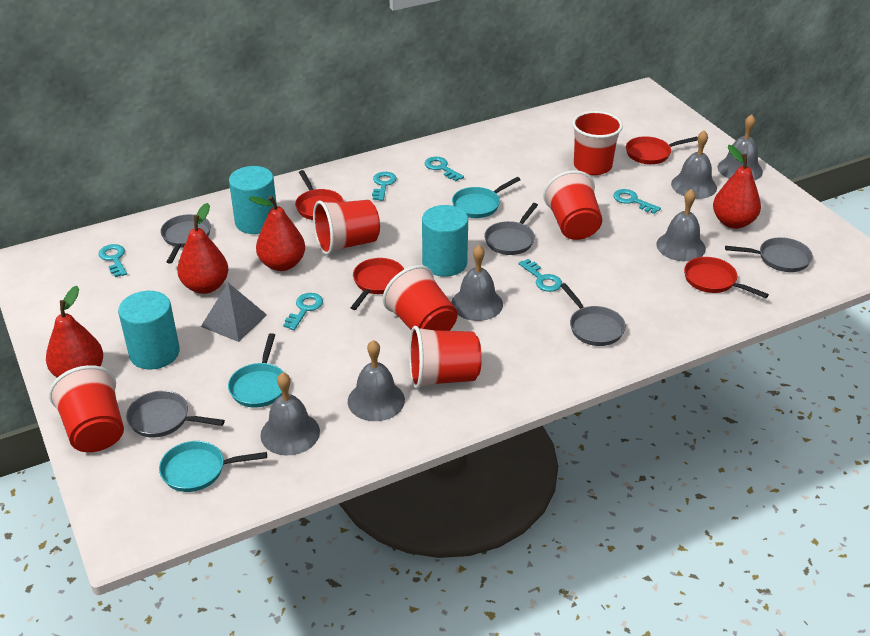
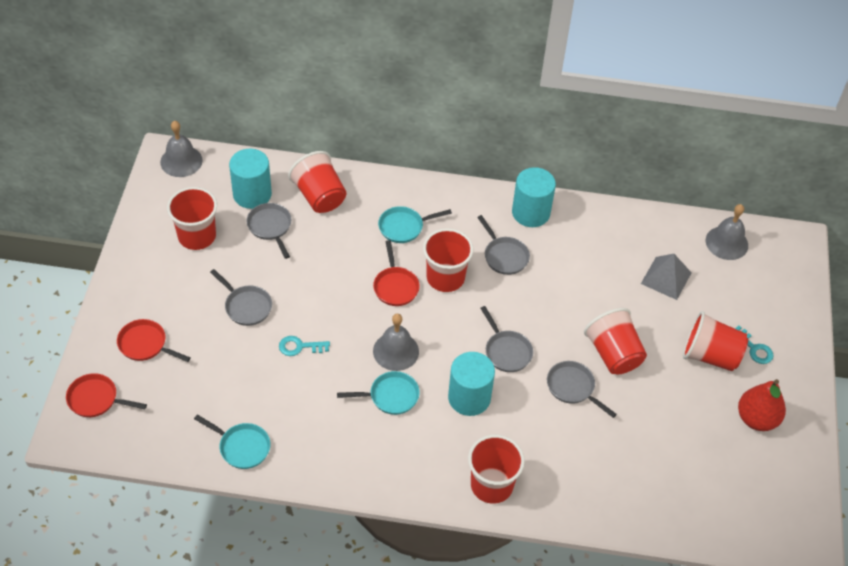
grey bell: [260,372,320,455] [348,340,405,421] [451,245,503,321] [656,189,706,261] [671,130,717,199] [718,114,763,180] = 6 -> [160,121,203,177] [373,314,419,371] [706,204,748,260] = 3
red pan: [295,170,344,220] [350,258,404,310] [626,136,698,164] [684,257,769,298] = 4 -> [66,373,147,417] [117,319,191,362] [373,240,420,306] = 3
red pear: [46,286,103,378] [177,203,229,294] [249,196,305,271] [713,145,761,229] = 4 -> [738,379,786,431] = 1
turquoise key: [99,244,127,277] [283,293,323,330] [372,172,397,201] [425,157,464,181] [519,259,562,292] [613,189,661,214] = 6 -> [279,336,330,356] [735,326,774,364] = 2

